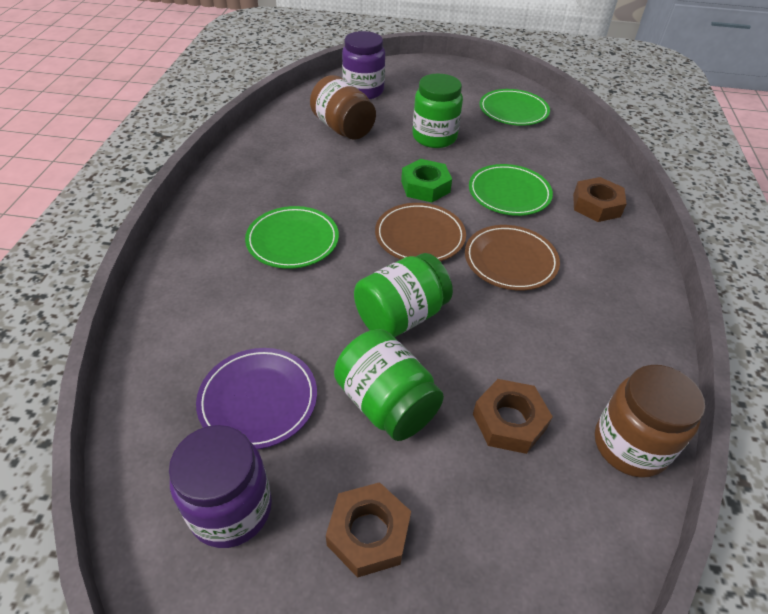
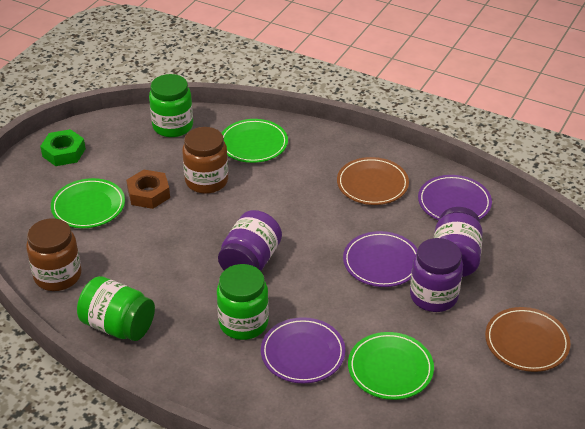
brown nut: [326,482,411,578] [473,379,553,454] [573,177,627,222] = 3 -> [126,170,170,209] = 1
purple jar: [169,425,272,548] [342,31,385,99] = 2 -> [218,210,282,271] [410,238,463,312] [434,207,483,277] = 3
purple plate: [196,348,317,449] = 1 -> [261,317,345,384] [343,231,418,287] [418,175,492,220] = 3

